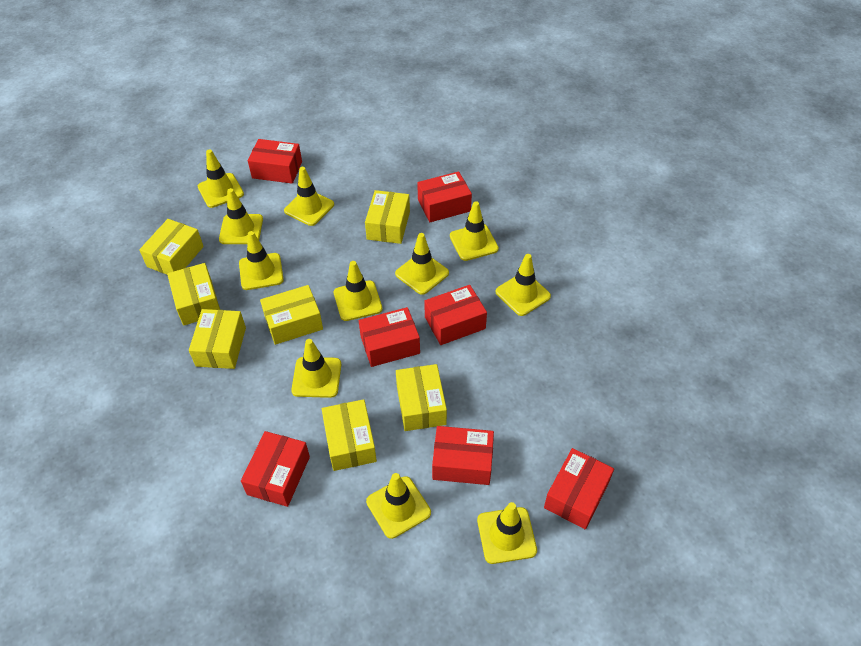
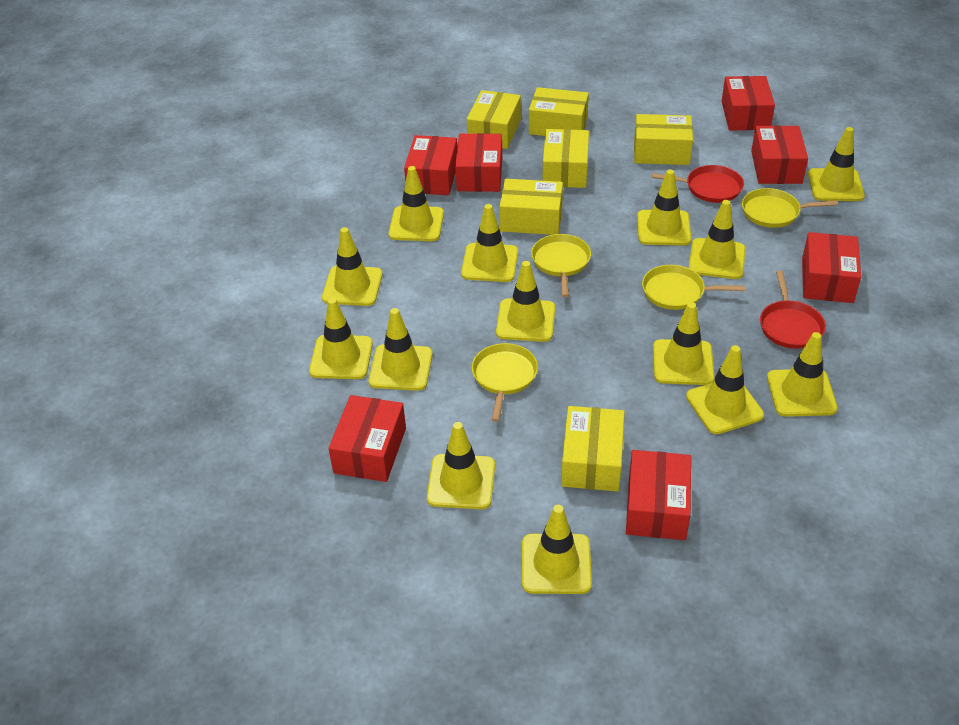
red pan: none = 0 -> [652,165,744,203] [760,271,826,349] = 2
yellow box: [139,219,204,274] [167,263,220,326] [189,309,246,369] [260,285,323,345] [322,399,377,471] [365,190,410,244] [396,364,447,431] = 7 -> [467,90,521,149] [500,179,563,235] [529,87,589,136] [542,129,589,188] [561,406,625,492] [634,114,693,165] = 6
yellow pan: none = 0 -> [472,343,538,422] [531,234,591,297] [642,265,745,310] [742,188,838,228] = 4
yellow traffic cone: [198,149,244,208] [219,188,263,244] [239,231,284,290] [284,167,334,226] [291,339,341,398] [334,261,383,321] [366,473,431,539] [395,233,449,295] [450,201,499,261] [477,502,537,564] [496,254,551,316] = 11 -> [309,298,373,379] [322,227,383,306] [368,308,433,391] [389,166,444,241] [427,422,495,509] [461,204,518,282] [496,261,555,342] [522,505,592,594] [637,169,691,246] [653,302,715,385] [686,345,764,434] [689,200,745,279] [767,332,838,417] [808,127,865,201] = 14

